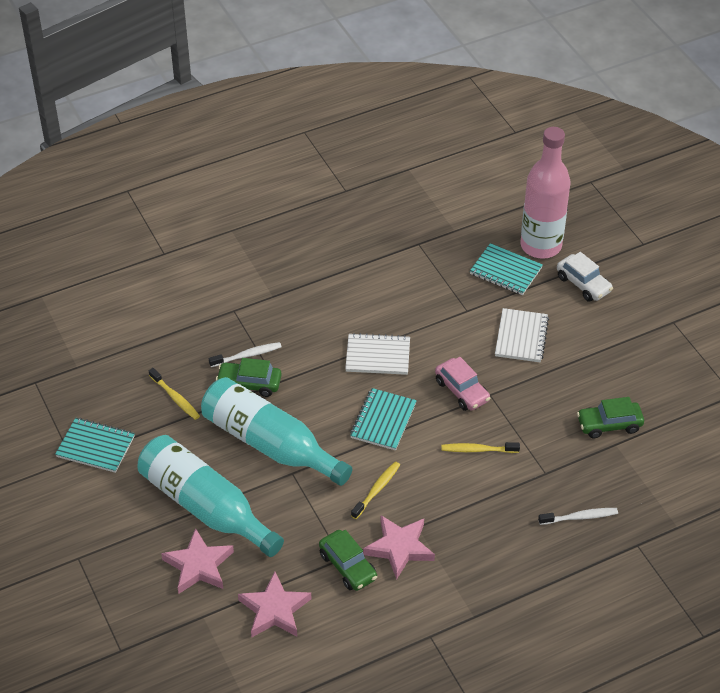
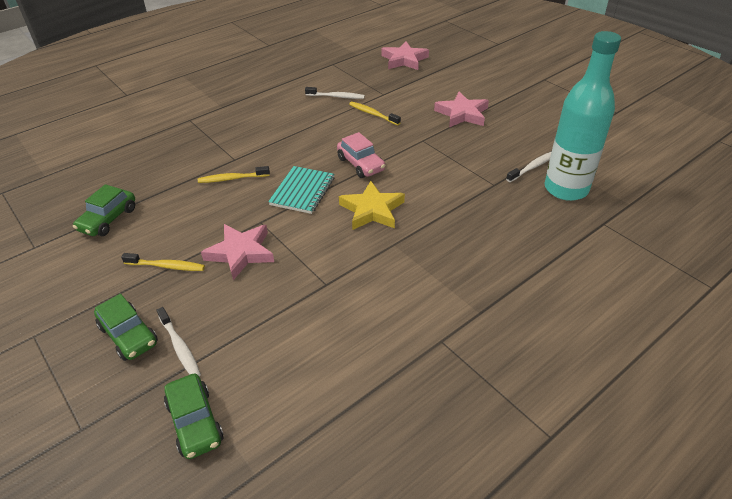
pink bottle: [520,127,570,259] = 1 -> none = 0
turquoise bottle: [138,435,284,557] [201,377,352,486] = 2 -> [544,31,621,201] = 1
turquoise notebook: [55,418,135,473] [350,388,417,451] [470,243,543,295] = 3 -> [268,166,334,214] = 1
white car: [557,252,613,302] = 1 -> none = 0
white notebook: [345,333,410,375] [495,308,549,362] = 2 -> none = 0
white toothbrush: [209,342,282,367] [538,508,618,525] = 2 -> [156,307,201,376] [305,87,365,99] [506,151,552,182] = 3
yellow star: none = 0 -> [339,181,405,230] = 1

